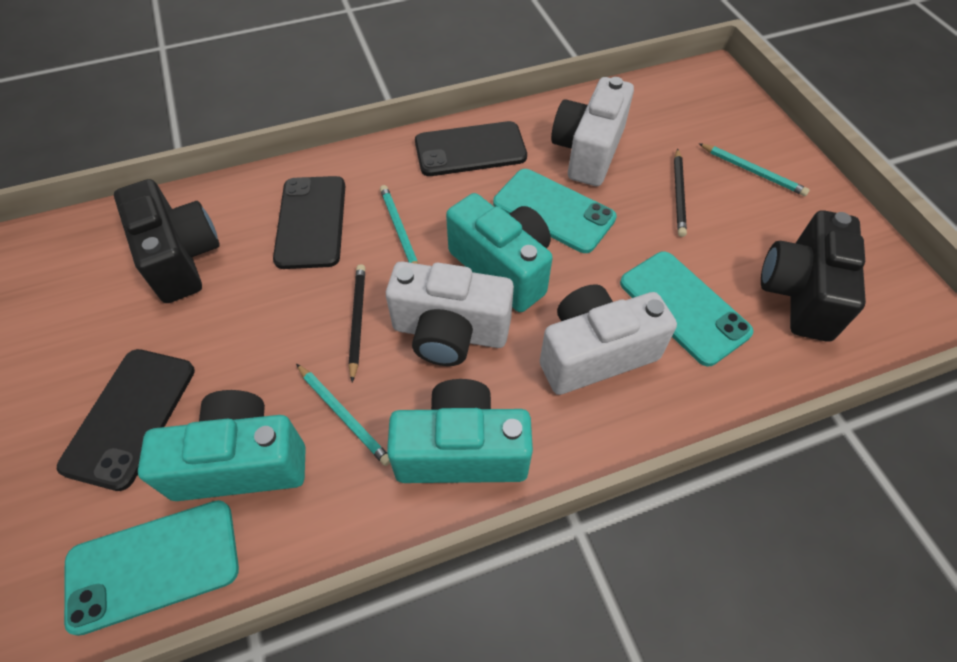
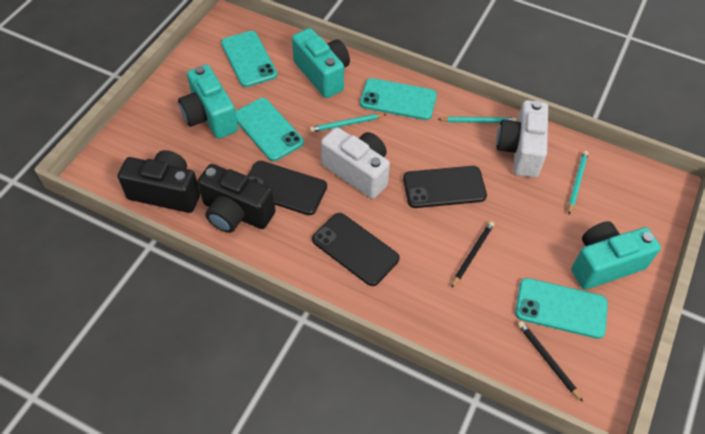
turquoise phone: [64,500,239,636] [493,169,617,253] [620,252,753,366] = 3 -> [221,31,277,87] [235,98,304,161] [360,78,437,120] [515,278,608,339] = 4
white camera: [386,261,514,366] [540,284,677,395] [551,77,634,186] = 3 -> [321,127,390,199] [496,100,548,178] = 2

